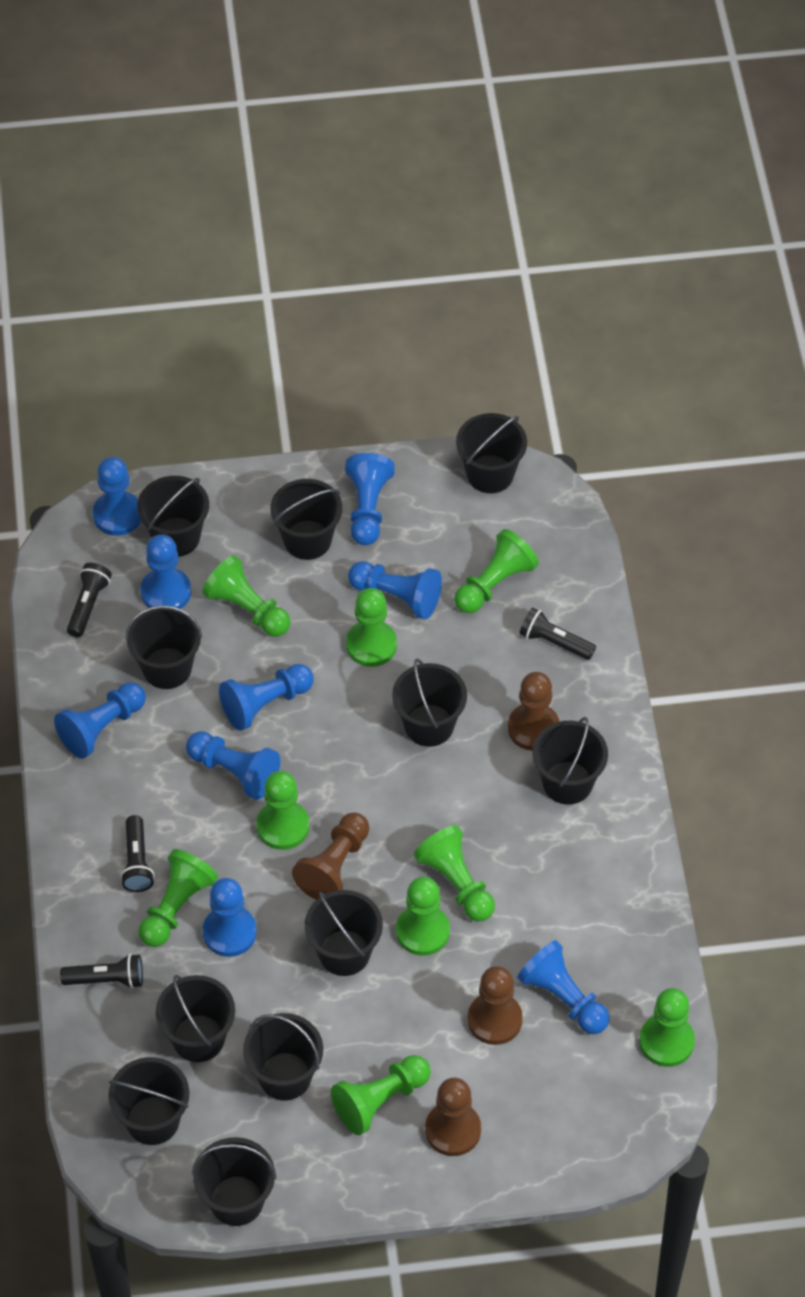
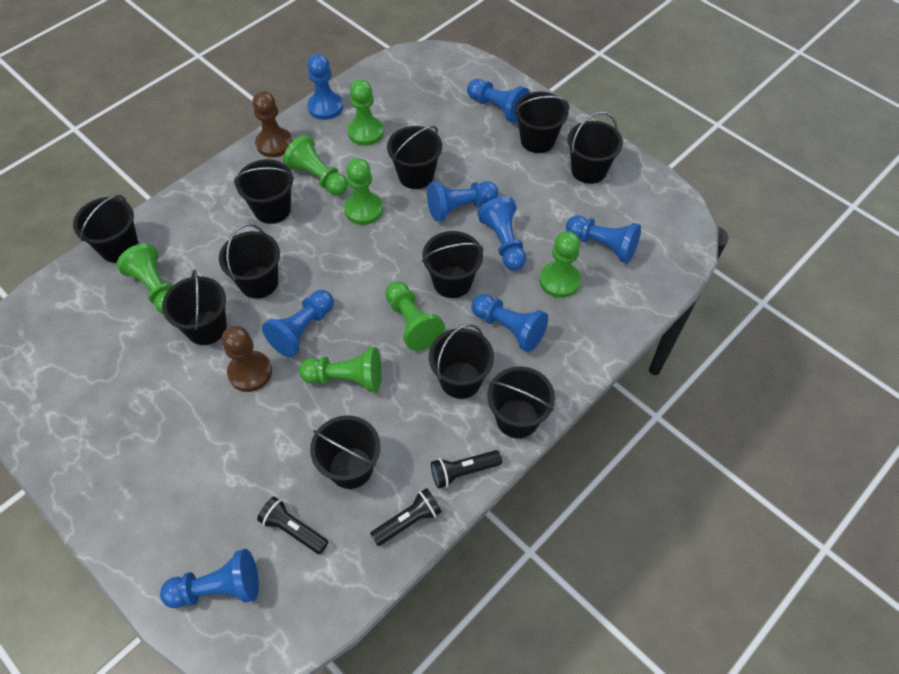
black flashlight: [60,954,143,988] [67,563,112,637] [120,815,155,892] [519,607,596,660] = 4 -> [257,496,328,554] [370,488,442,546] [431,450,502,489] = 3
blue pawn: [54,682,146,759] [93,457,141,536] [140,534,191,609] [186,731,280,800] [203,878,257,957] [219,664,314,731] [345,453,395,545] [348,561,442,619] [517,940,610,1034] = 9 -> [160,549,259,608] [262,290,334,357] [307,54,343,120] [427,181,498,222] [467,79,530,124] [471,294,548,352] [477,197,526,270] [566,215,641,263] = 8
brown pawn: [292,812,370,900] [425,1078,481,1156] [468,966,523,1045] [508,672,560,751] = 4 -> [222,326,272,392] [252,91,293,157] = 2
green pawn: [138,849,218,947] [202,555,291,637] [256,771,310,850] [331,1055,431,1135] [346,588,397,667] [396,877,450,956] [414,825,495,922] [454,529,539,613] [639,988,695,1067] = 9 -> [117,243,172,314] [283,135,348,195] [299,347,382,392] [344,158,383,225] [348,79,384,146] [385,281,445,351] [539,231,581,298] = 7

